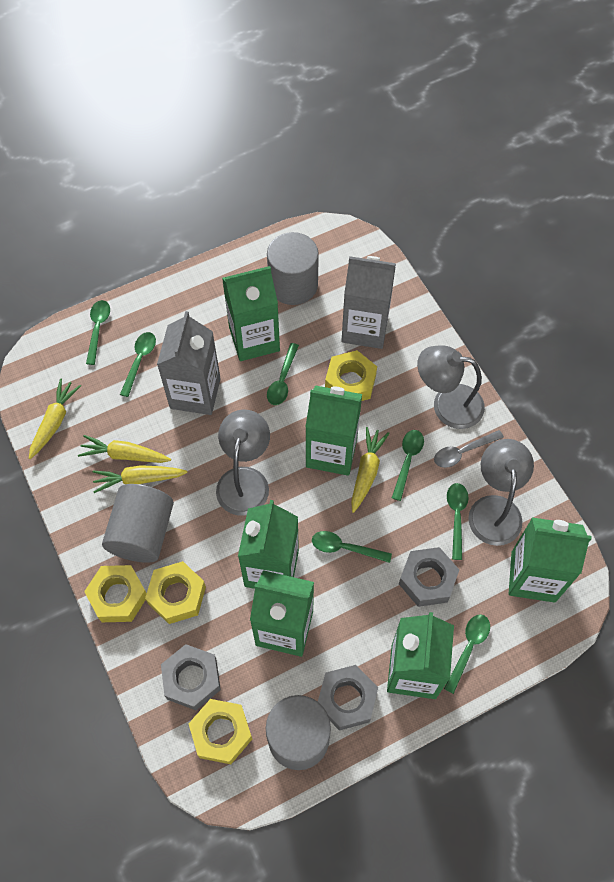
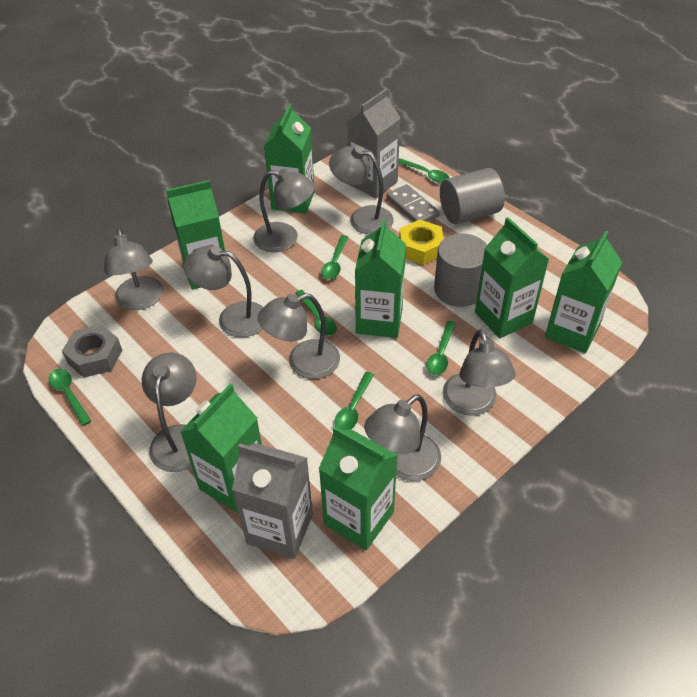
green carton: [222,266,280,361] [238,500,299,589] [250,570,314,657] [306,385,362,476] [387,612,454,699] [509,517,592,603] = 6 -> [166,180,225,290] [180,384,262,513] [264,103,315,214] [319,426,398,550] [355,219,406,338] [475,217,549,338] [545,231,622,353] = 7
green spoon: [86,300,110,365] [120,332,156,397] [267,343,299,405] [312,531,392,563] [392,430,424,501] [444,614,490,694] [447,483,469,560] = 7 -> [49,369,91,426] [295,290,337,336] [321,235,349,279] [334,372,374,430] [398,158,449,183] [426,321,456,375] = 6
grey cylinder: [102,484,174,563] [266,695,331,770] [267,232,319,305] = 3 -> [434,233,487,307] [440,168,505,224] = 2
grey domino: none = 0 -> [386,184,440,222] = 1
grey lamp: [216,410,270,516] [417,345,485,429] [469,439,534,546] = 3 -> [104,228,163,310] [142,352,197,472] [184,246,263,337] [253,169,315,252] [258,293,340,379] [329,146,394,235] [364,394,441,481] [443,329,515,416] = 8
grey nut: [161,644,221,710] [318,665,378,730] [399,547,459,607] = 3 -> [62,324,122,378] = 1
grey spoon: [434,430,504,468] = 1 -> none = 0
yellow carrot: [29,379,81,459] [78,435,171,463] [93,465,187,493] [351,427,390,513] = 4 -> none = 0
yellow nut: [84,565,147,622] [145,561,206,624] [189,699,252,764] [325,350,377,401] = 4 -> [399,220,444,265] = 1

